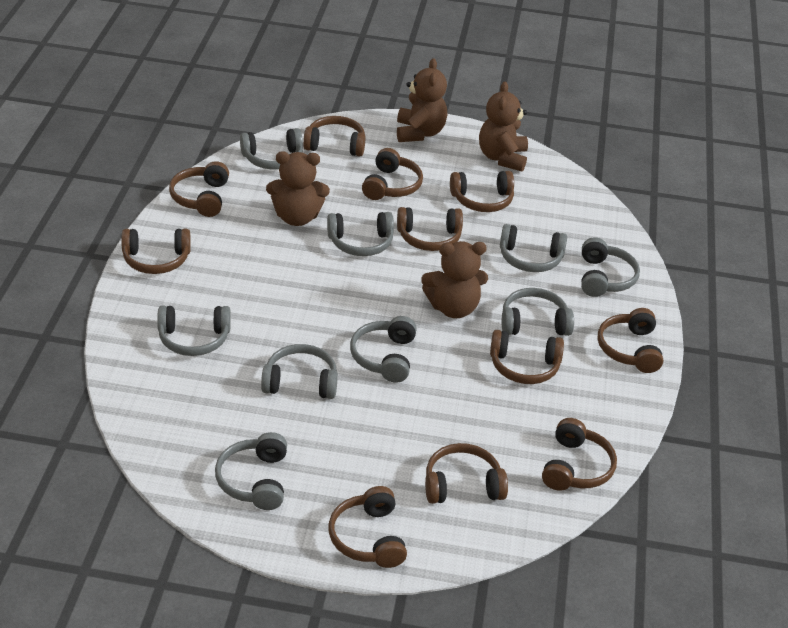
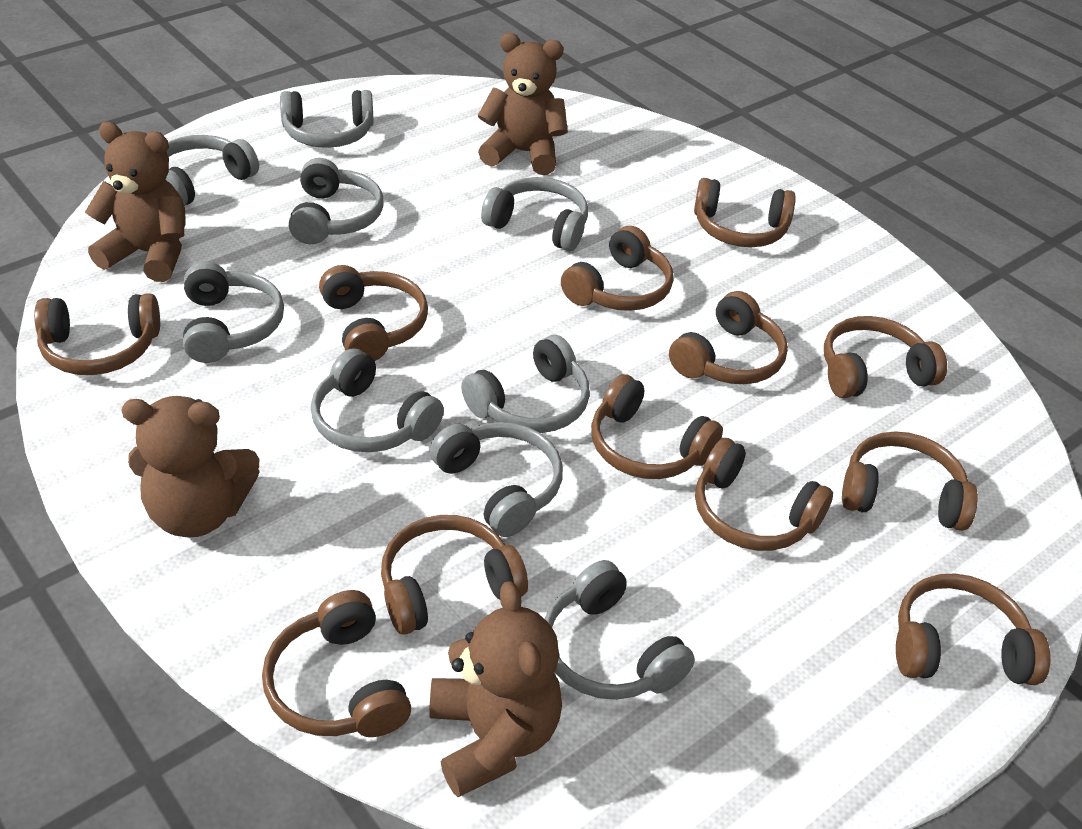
brown headphones: [121,229,191,274] [169,161,229,217] [303,116,366,156] [329,486,407,568] [362,148,423,200] [397,207,463,251] [425,443,508,504] [450,171,514,212] [490,330,564,384] [542,418,617,491] [598,308,663,373] = 11 -> [34,293,160,375] [262,590,411,737] [319,265,428,361] [381,515,528,635] [561,226,673,311] [591,374,723,479] [669,291,788,384] [694,178,796,247] [695,438,833,551] [824,316,947,398] [842,431,978,531] [896,573,1050,685] = 12

